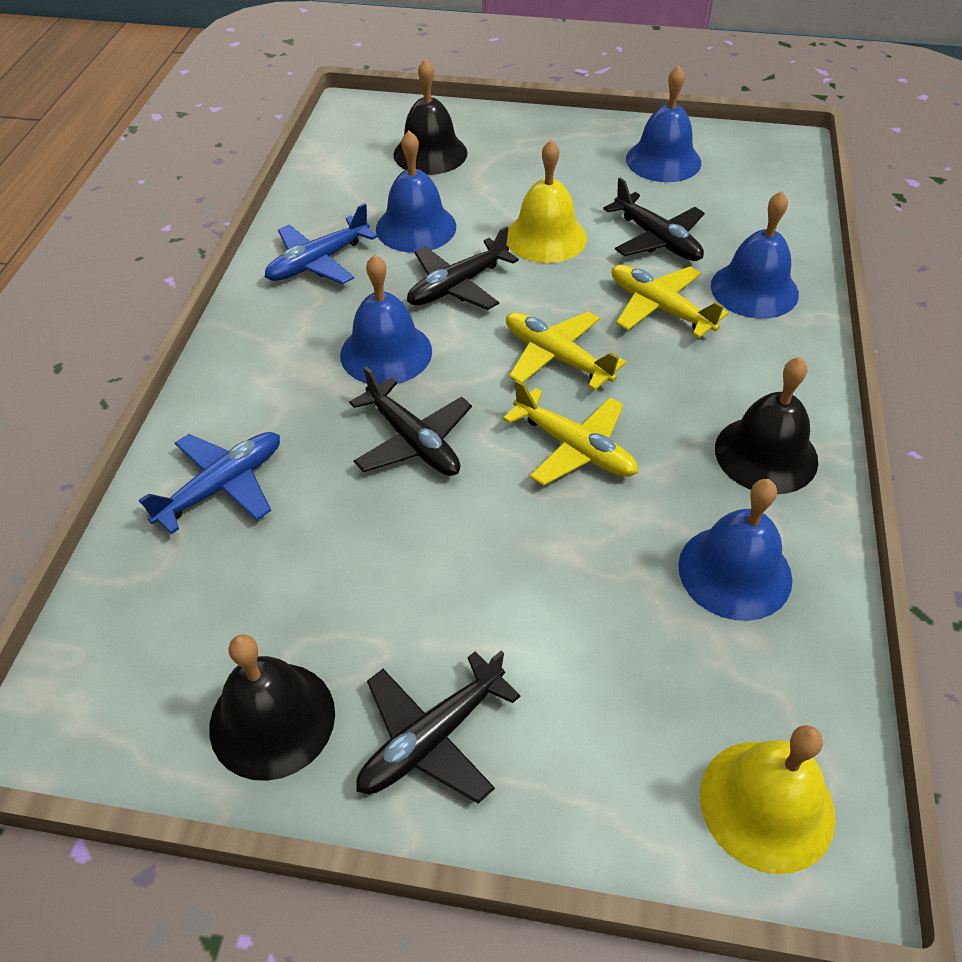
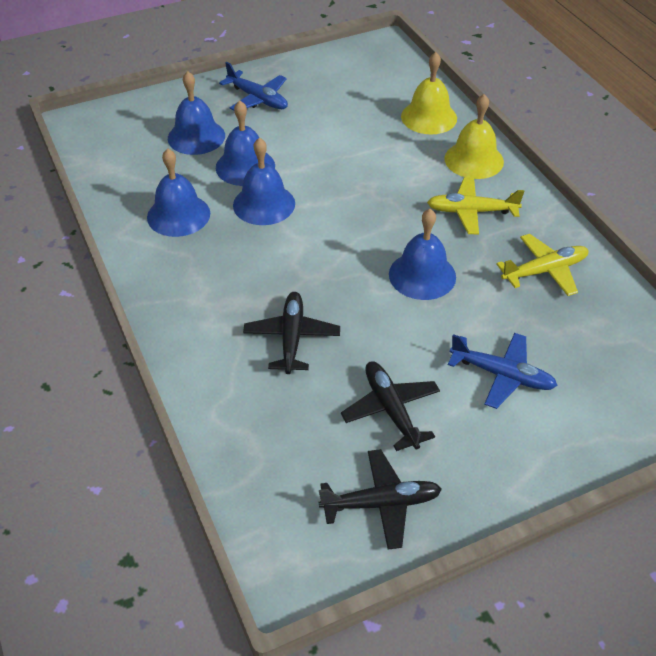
black bell: [209,635,335,781] [393,59,468,175] [715,357,818,494] = 3 -> none = 0
black plane: [349,366,472,476] [356,651,520,804] [407,226,519,310] [603,178,705,261] = 4 -> [243,292,340,374] [319,449,442,550] [341,361,440,451] = 3
yellow plane: [503,380,638,486] [506,311,626,390] [612,265,728,338] = 3 -> [427,177,524,235] [496,234,589,296] = 2

